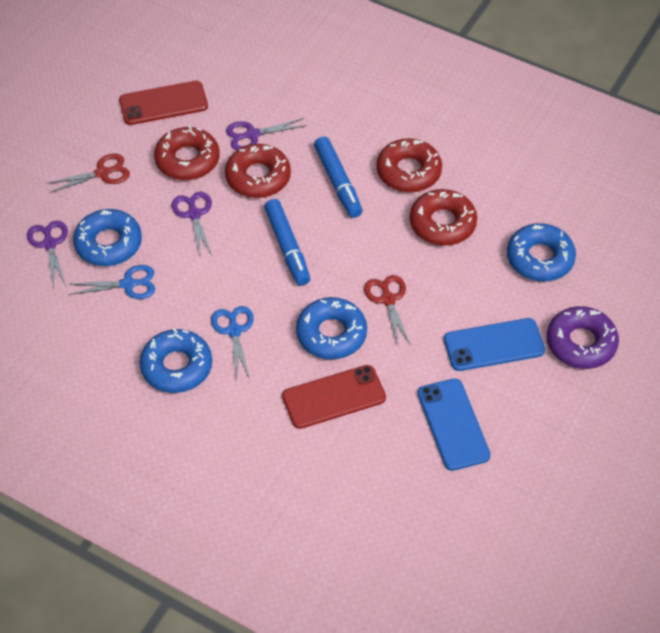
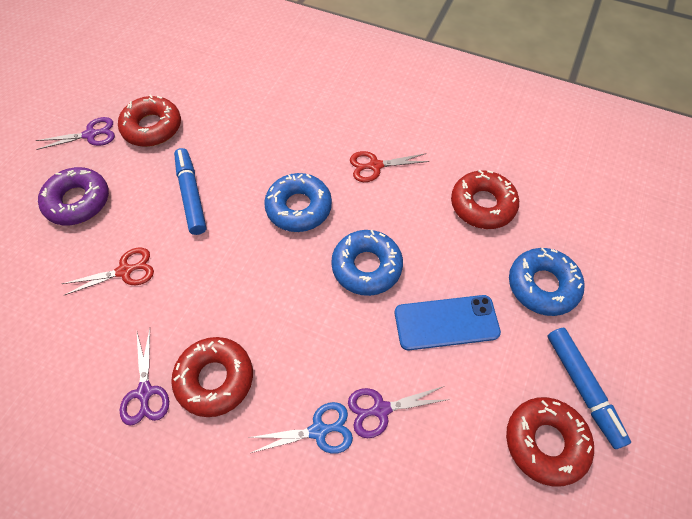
blue donut: [73,209,142,266] [140,328,212,393] [296,297,367,359] [507,223,576,281] = 4 -> [264,173,332,232] [331,230,403,296] [509,248,585,316] = 3
blue phone: [418,378,491,471] [444,318,545,371] = 2 -> [395,295,501,350] = 1
blue scissors: [69,265,155,299] [211,306,254,379] = 2 -> [248,402,353,454] = 1
red phone: [119,81,208,125] [282,365,386,429] = 2 -> none = 0

